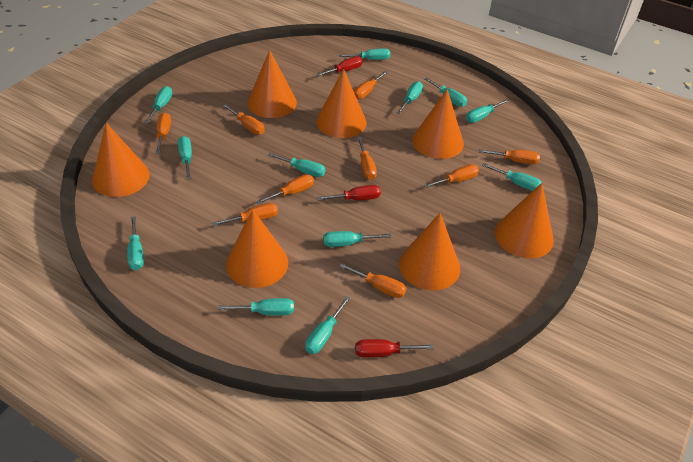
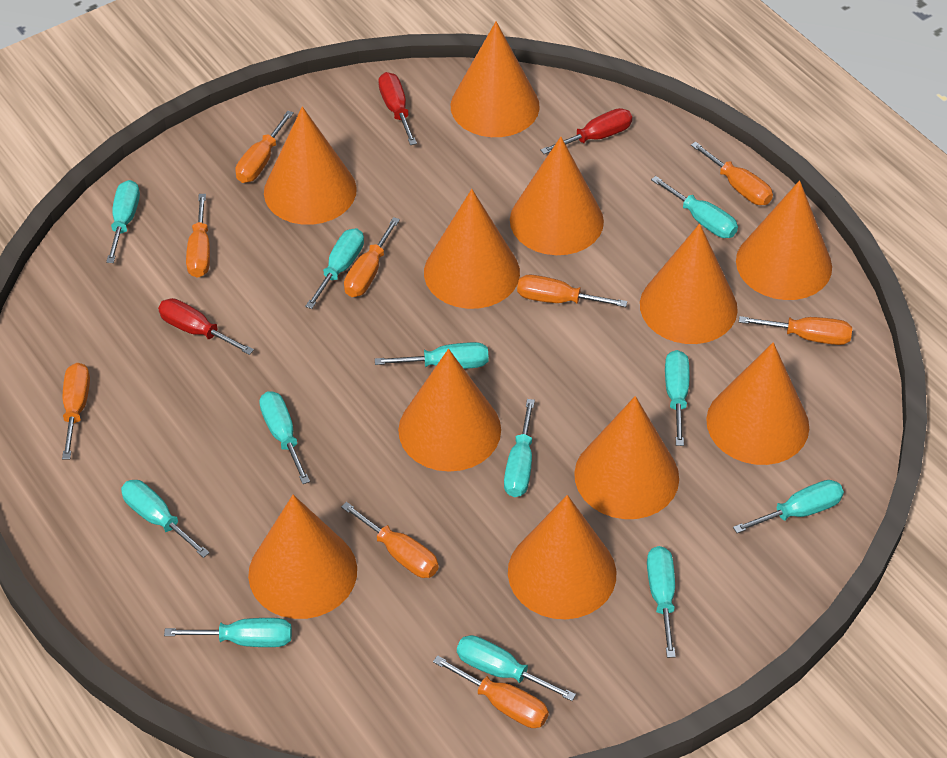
orange cone: [92,123,150,197] [226,209,288,288] [247,50,297,118] [316,69,366,138] [399,213,460,290] [412,89,464,159] [495,183,554,258] = 7 -> [248,495,357,619] [264,107,357,225] [398,349,501,472] [424,189,520,309] [451,21,540,137] [508,495,616,619] [510,137,604,255] [574,396,679,519] [640,224,738,344] [706,342,809,465] [736,180,832,300] = 11

